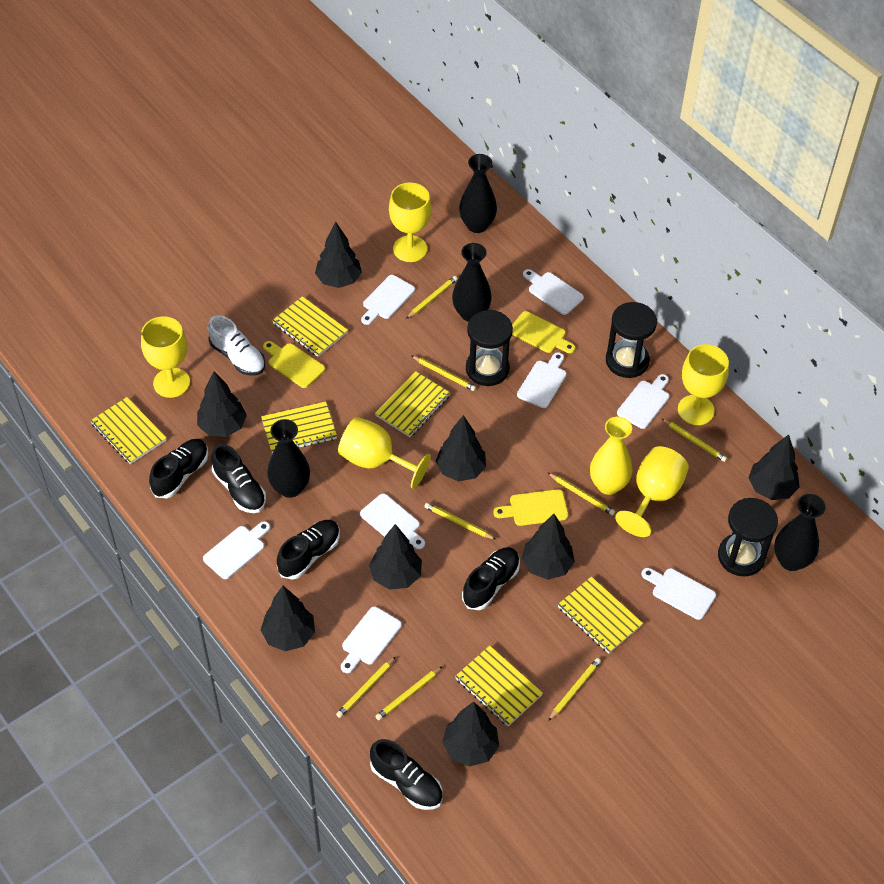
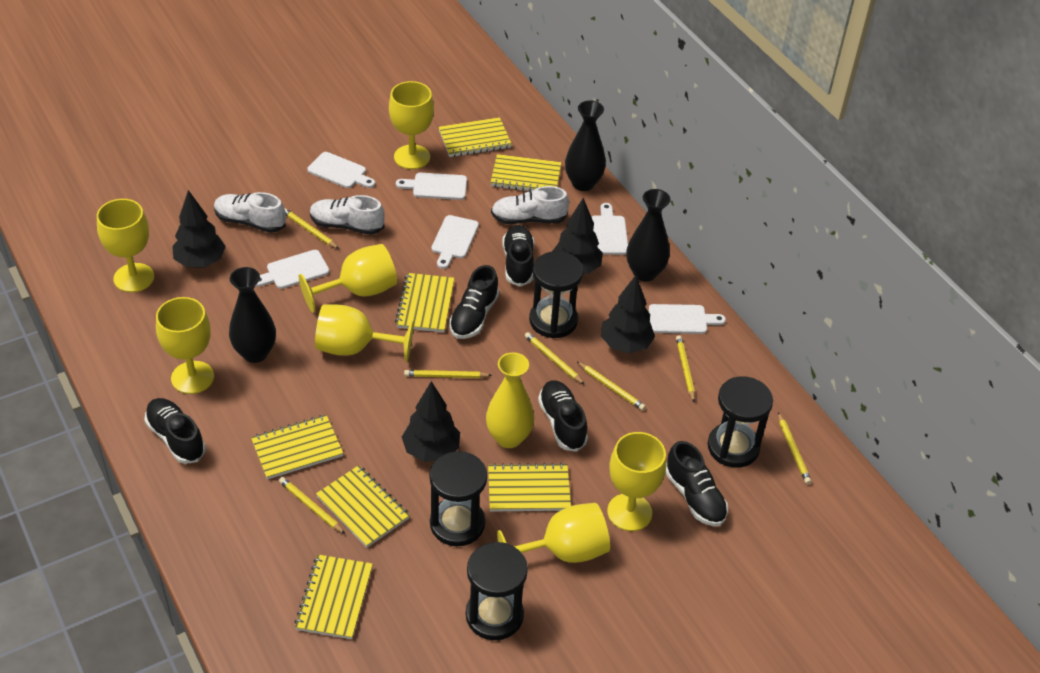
black hourglass: [466,310,513,386] [606,302,657,378] [718,498,778,576] = 3 -> [430,451,487,546] [466,542,528,640] [529,251,583,339] [708,376,773,468] = 4
black tree: [197,371,247,437] [261,586,315,651] [315,222,362,288] [369,524,422,590] [436,415,486,481] [442,702,499,767] [522,514,575,580] [748,435,799,500] = 8 -> [172,190,226,267] [402,381,460,462] [553,198,603,274] [601,275,655,353] = 4
black vase: [267,419,310,498] [452,243,492,322] [459,154,497,233] [774,494,826,571] = 4 -> [229,267,276,363] [565,100,606,191] [626,189,671,282] = 3
white cutting board: [203,521,270,579] [341,607,402,673] [360,493,425,549] [361,275,415,325] [517,352,566,408] [523,269,584,315] [617,374,669,429] [641,568,716,620] = 8 -> [256,250,330,289] [307,152,375,188] [396,173,467,200] [432,215,479,269] [592,203,628,255] [649,304,726,334] = 6
white shoe: [208,315,265,376] = 1 -> [214,192,286,233] [310,195,385,235] [491,186,569,224] = 3
yellow cutting board: [263,341,325,388] [493,489,568,526] [512,311,575,353] = 3 -> none = 0
yellow goblet: [141,316,190,398] [338,417,431,489] [389,182,432,262] [615,446,689,537] [678,344,729,425] = 5 -> [97,199,154,292] [156,297,214,394] [299,244,397,313] [315,304,414,362] [389,81,434,169] [497,503,610,563] [607,432,666,531] = 7
yellow notebook: [90,397,167,464] [261,401,337,454] [272,296,348,357] [375,371,450,437] [455,645,543,726] [558,576,643,654] = 6 -> [251,415,343,480] [295,555,373,639] [316,465,410,548] [395,273,455,332] [439,117,512,157] [488,463,571,512] [490,154,561,191] = 7
yellow pencil: [336,657,396,718] [375,666,443,720] [406,276,458,319] [412,356,476,391] [424,503,496,540] [548,473,615,516] [548,658,601,721] [661,418,727,462] = 8 -> [279,477,345,534] [284,208,339,249] [404,370,492,378] [525,332,585,385] [577,362,646,410] [676,335,695,402] [778,412,811,484] = 7

